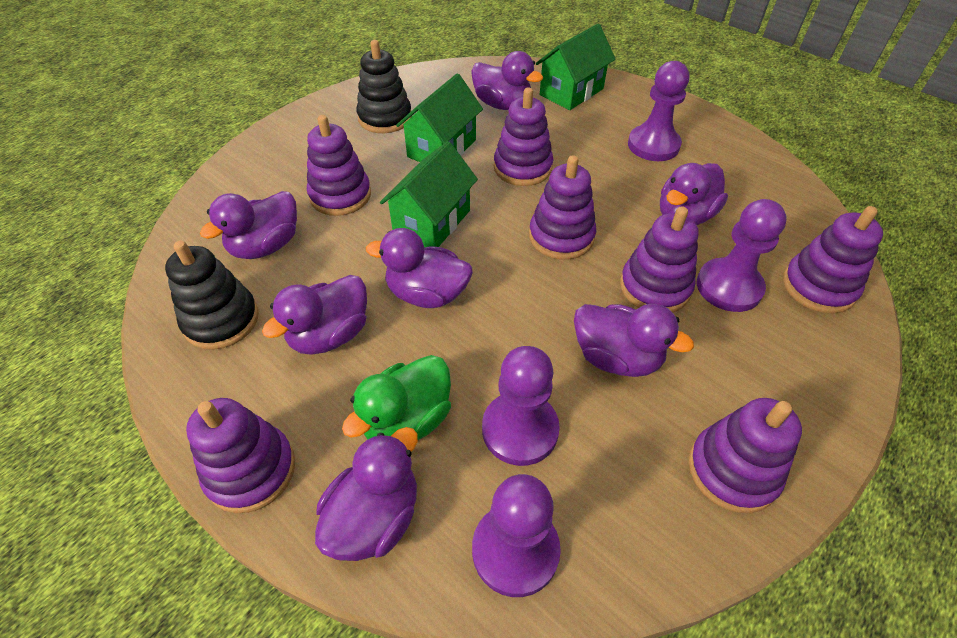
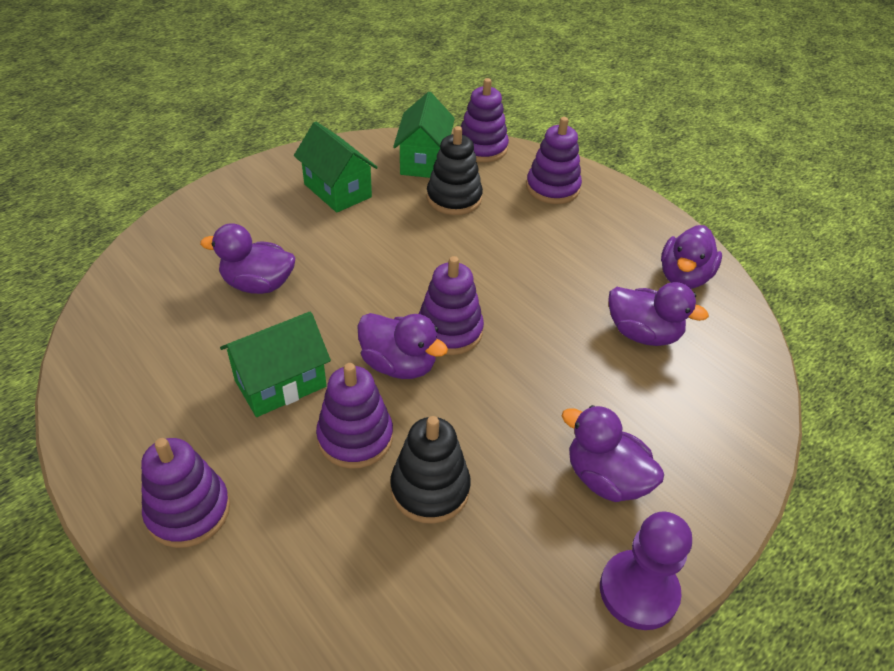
green duck: [342,355,451,440] = 1 -> none = 0
purple duck: [200,191,297,259] [262,275,367,355] [315,427,418,561] [366,228,473,308] [471,51,543,110] [574,304,694,377] [660,163,728,225] = 7 -> [200,223,295,294] [357,313,448,379] [562,405,664,502] [608,282,709,346] [661,225,722,289] = 5
purple pawn: [472,474,561,597] [482,346,560,466] [628,61,689,161] [697,199,787,312] = 4 -> [600,512,692,630] = 1
purple stacking toy: [186,398,295,513] [307,115,371,216] [494,87,553,186] [529,155,596,260] [620,206,699,312] [689,398,802,513] [783,206,883,314] = 7 -> [141,438,230,548] [316,363,393,469] [419,256,484,355] [461,78,509,162] [526,117,582,204] = 5

